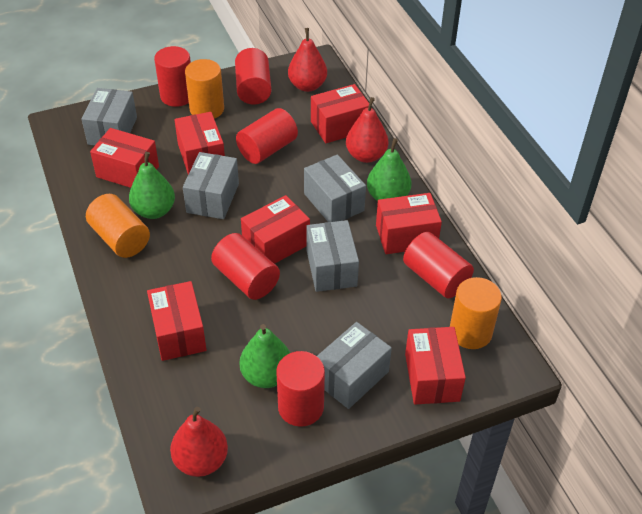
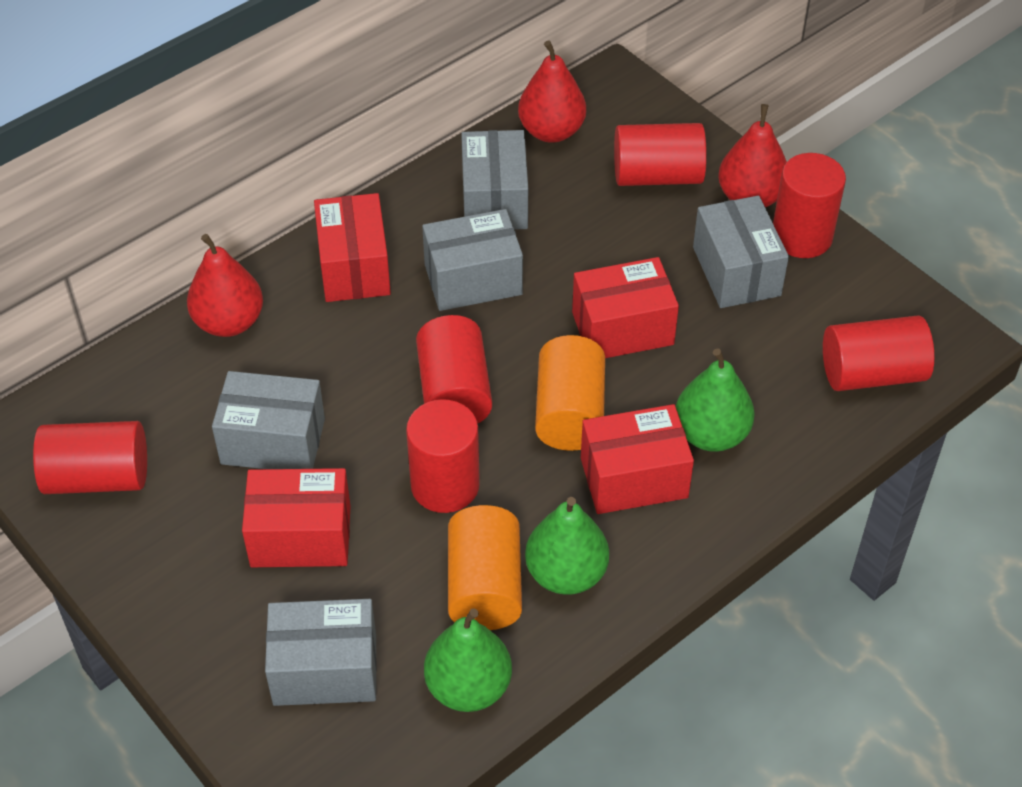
orange cylinder: [86,194,150,258] [185,59,224,119] [450,277,502,349] = 3 -> [448,505,522,630] [535,335,605,451] = 2
red box: [90,128,159,188] [147,281,207,361] [174,112,225,175] [241,195,310,264] [311,84,369,143] [376,193,442,254] [405,327,466,405] = 7 -> [242,468,351,567] [314,193,391,302] [572,257,679,358] [581,404,694,514] = 4

